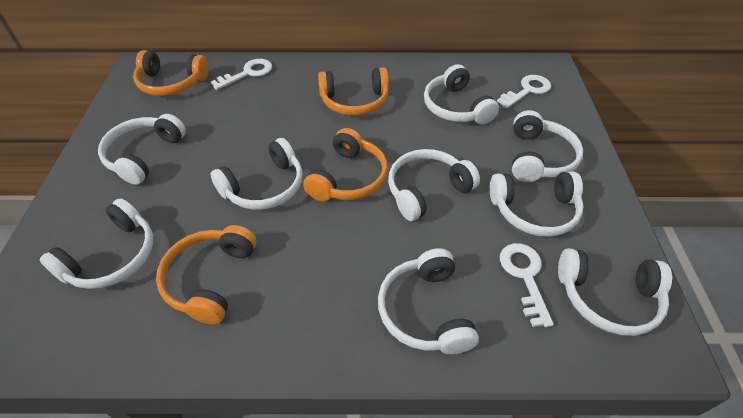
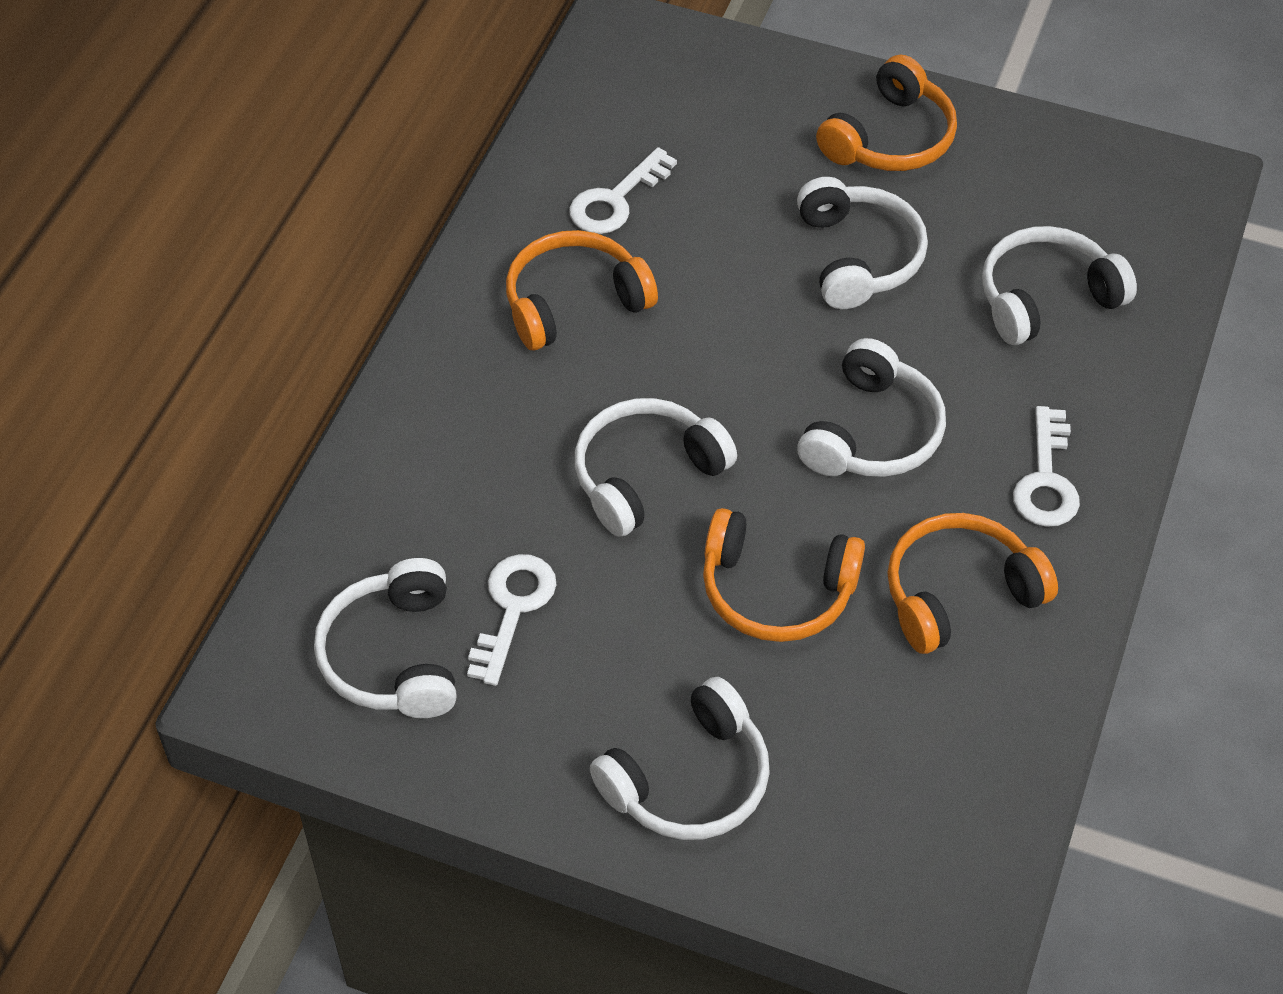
white headphones: [39,198,153,289] [98,114,186,185] [210,138,303,210] [378,248,479,354] [388,149,480,221] [424,64,499,125] [489,171,584,237] [512,110,583,182] [558,248,672,336] = 9 -> [314,558,457,718] [575,398,737,537] [590,677,770,840] [797,177,928,309] [797,338,946,477] [982,226,1137,345] = 6

